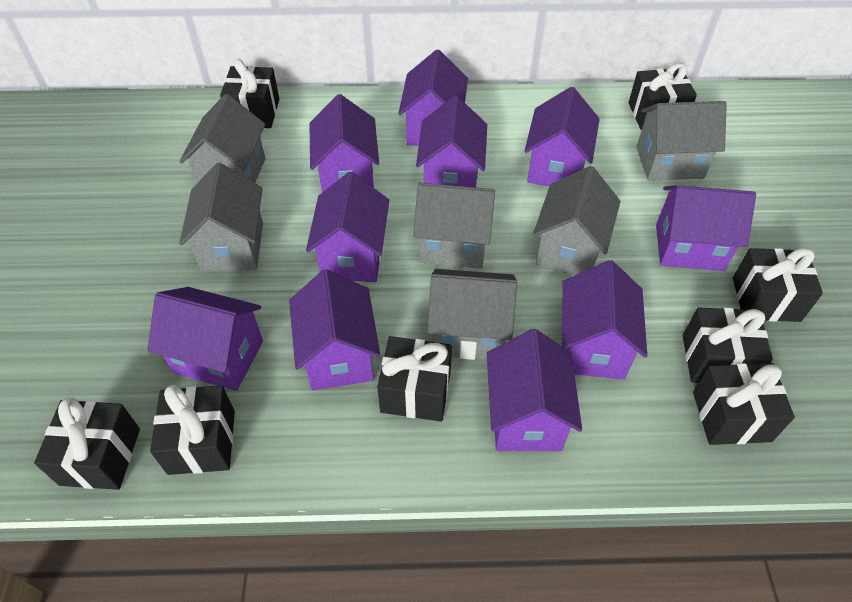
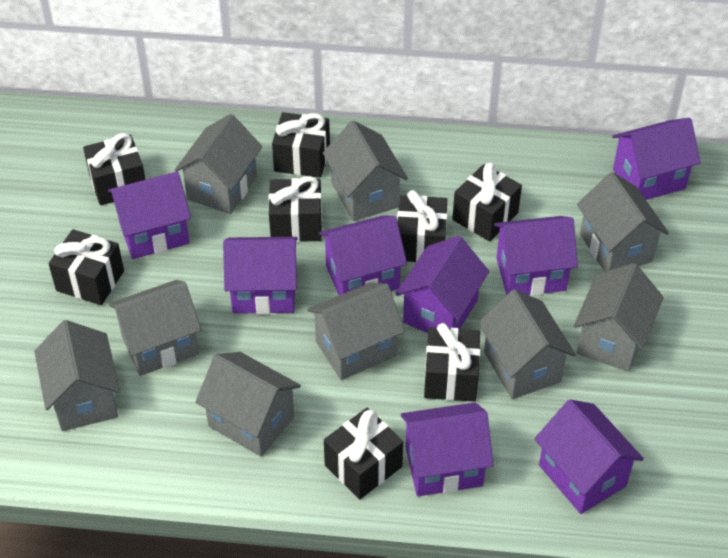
grey house: [179,94,265,183] [179,163,263,272] [413,183,495,269] [427,269,517,360] [533,166,621,275] [637,101,727,181] = 6 -> [34,320,120,431] [109,280,202,376] [175,114,262,214] [195,352,301,456] [307,282,405,380] [323,121,408,221] [478,289,576,399] [574,263,664,372] [577,172,669,272] = 9
purple house: [147,287,263,391] [289,269,380,391] [306,172,389,282] [310,94,379,193] [398,49,468,146] [416,96,487,188] [487,329,582,451] [525,87,599,186] [561,260,647,380] [656,185,756,271] = 10 -> [108,172,191,259] [223,237,298,314] [319,215,407,295] [396,236,489,333] [401,402,493,496] [494,216,578,296] [534,399,644,514] [612,118,701,200] = 8

